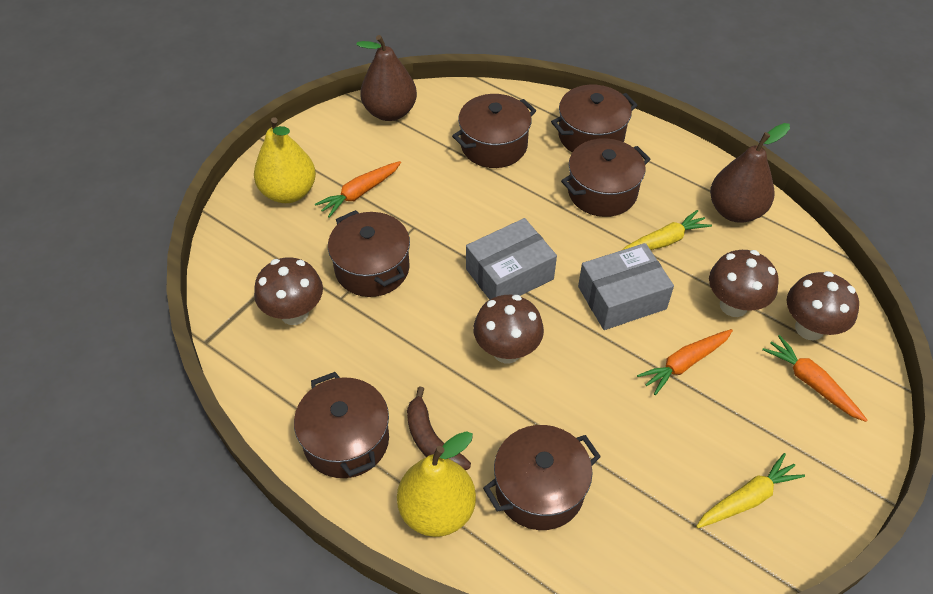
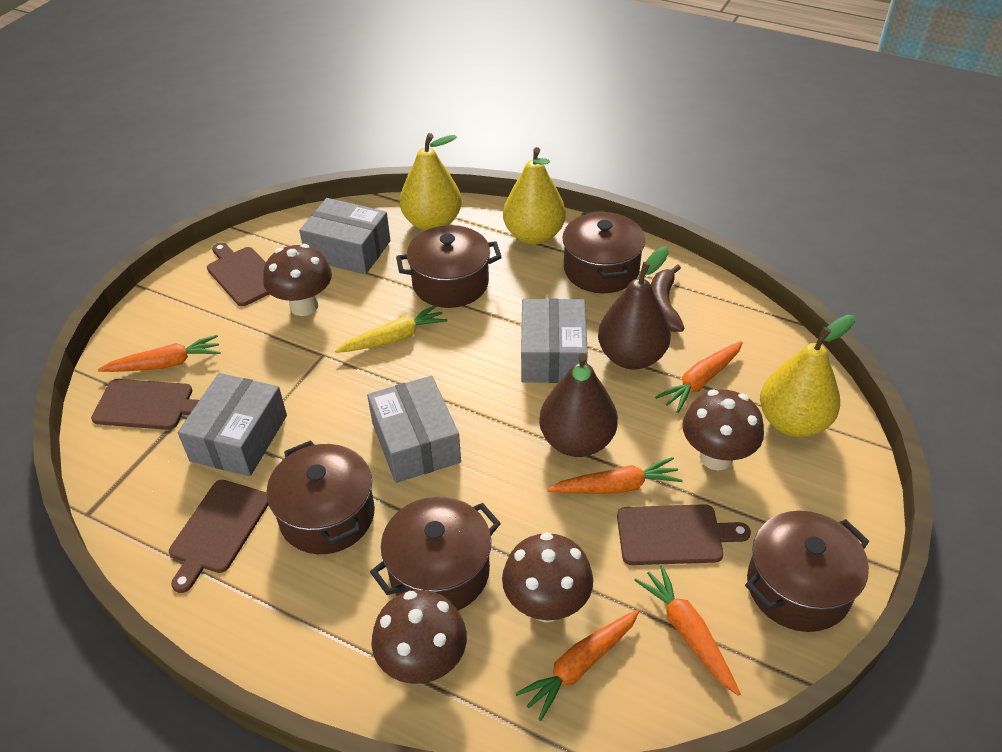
brown cutting board: none = 0 -> [91,379,199,430] [169,480,269,593] [207,242,269,306] [617,504,751,565] = 4
brown pot: [294,372,389,478] [328,210,410,297] [452,94,536,168] [483,425,601,530] [551,85,638,152] [561,138,651,217] = 6 -> [267,440,375,554] [370,497,501,611] [396,225,502,308] [562,210,645,293] [745,511,869,632] = 5
grey box: [466,218,557,300] [578,243,674,330] = 2 -> [178,373,287,476] [299,198,390,275] [367,376,461,483] [521,298,588,383] = 4
orange carrot: [315,161,401,218] [637,329,733,395] [762,335,867,422] = 3 -> [98,335,221,372] [515,609,639,721] [547,457,683,494] [634,565,741,696] [655,341,743,413] = 5
yellow carrot: [623,210,712,250] [696,453,805,528] = 2 -> [335,305,448,353] = 1
yellow pear: [254,117,316,203] [397,431,476,537] = 2 -> [400,133,462,231] [503,147,566,245] [760,315,855,437] = 3

